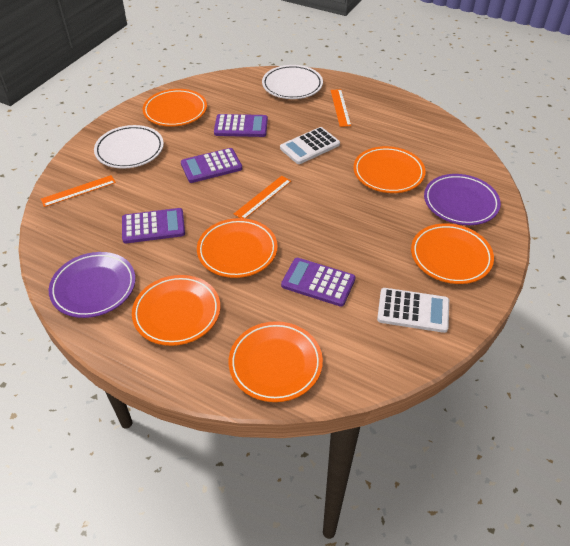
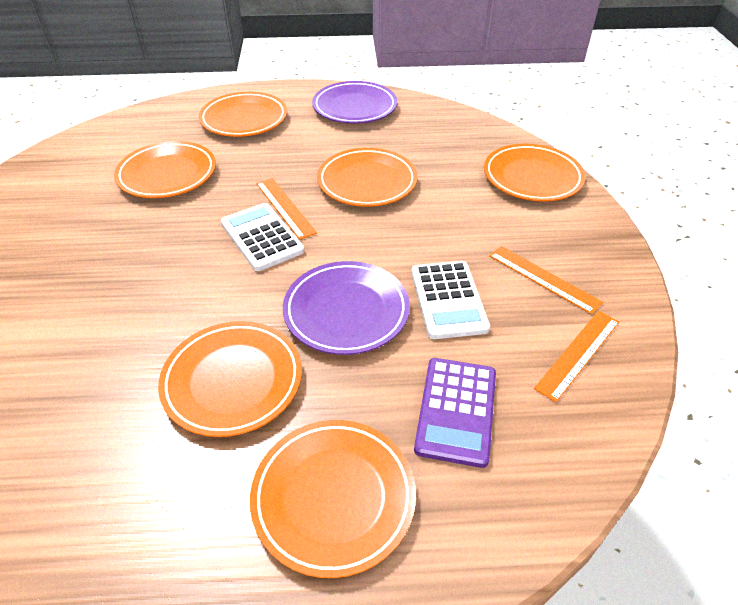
purple calculator: [122,208,185,243] [181,148,242,183] [214,114,268,137] [281,258,356,307] = 4 -> [414,358,496,468] = 1
white plate: [94,125,164,169] [262,65,323,99] = 2 -> none = 0

